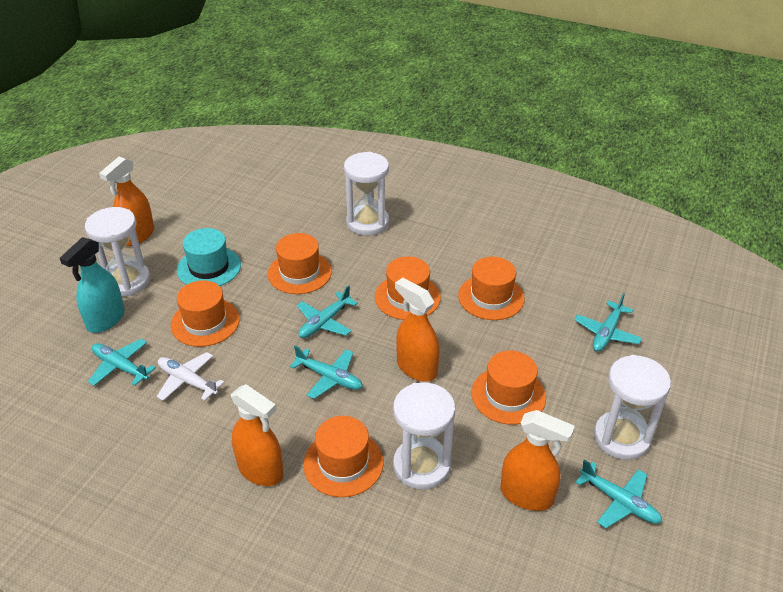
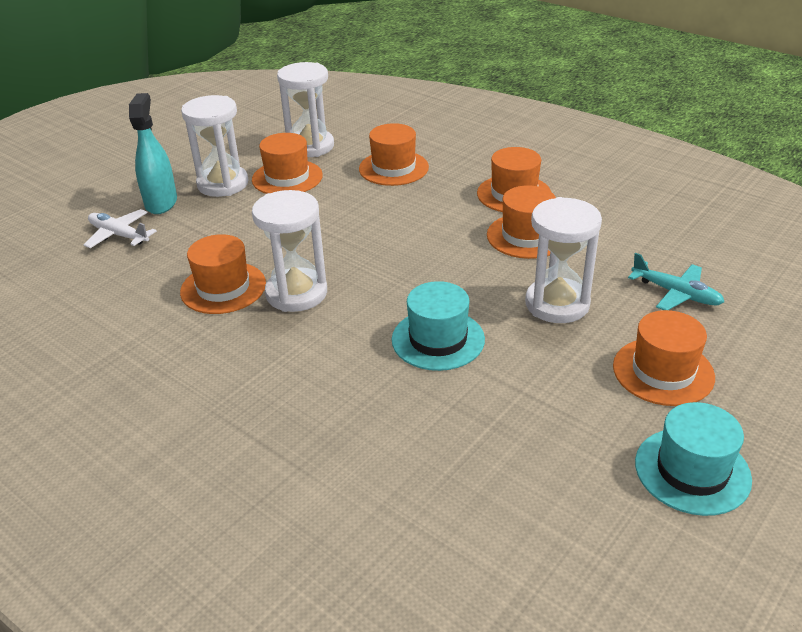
orange spray bottle: [99,157,154,246] [231,384,284,486] [395,278,440,382] [500,410,575,511] = 4 -> none = 0
turquoise hat: [177,228,241,286] = 1 -> [392,281,485,371] [635,402,752,516] = 2
turquoise plane: [88,339,156,386] [290,346,362,399] [297,285,358,338] [574,293,642,352] [575,459,662,528] = 5 -> [628,253,724,310] = 1

